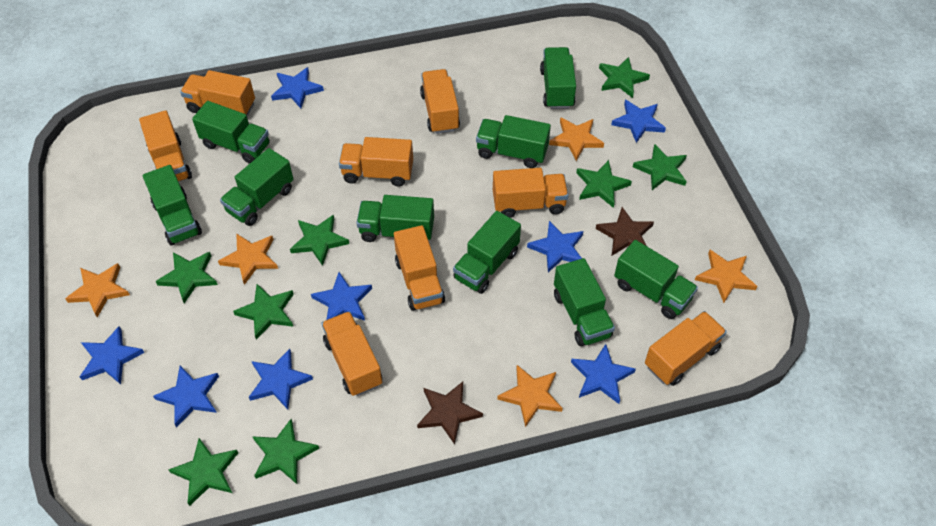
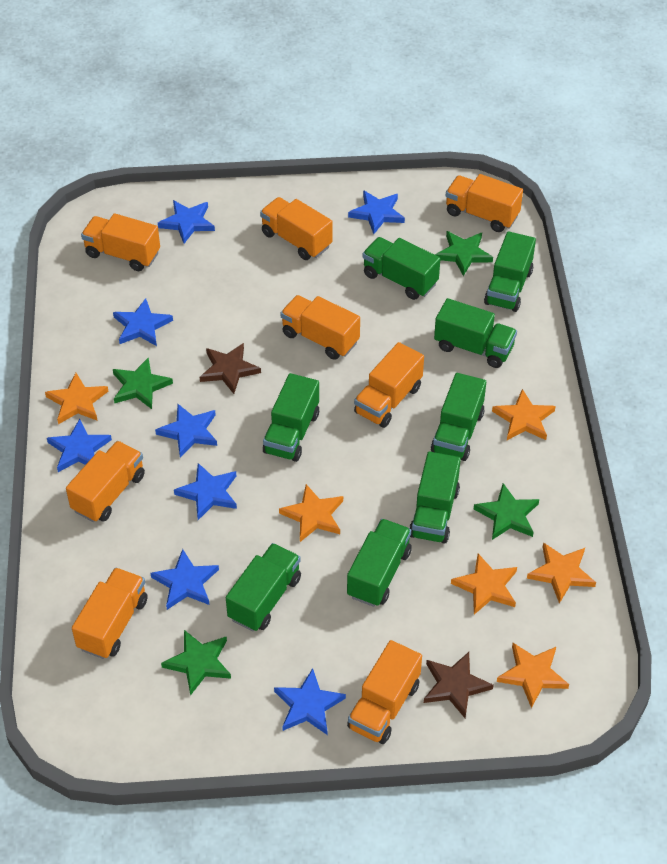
green star: [155,252,218,303] [169,438,238,506] [233,284,294,340] [252,419,319,484] [290,215,349,266] [576,160,632,208] [599,57,650,98] [633,144,687,190] = 8 -> [113,357,173,409] [161,630,231,696] [435,231,493,276] [474,483,539,540] = 4
green truck: [143,165,202,246] [192,101,270,164] [220,148,293,226] [356,195,434,242] [453,211,521,294] [476,115,551,168] [540,47,576,109] [554,258,615,346] [614,240,698,319] = 9 -> [226,543,301,631] [263,373,319,462] [347,519,412,607] [363,237,440,300] [409,452,461,544] [431,373,486,461] [434,298,517,368] [484,231,536,312] = 8
orange star: [65,263,130,317] [218,233,278,285] [497,365,563,427] [549,117,604,161] [695,250,757,303] = 5 -> [45,373,109,424] [279,484,343,542] [451,554,517,614] [492,389,556,440] [497,643,569,708] [527,543,596,603] = 6

